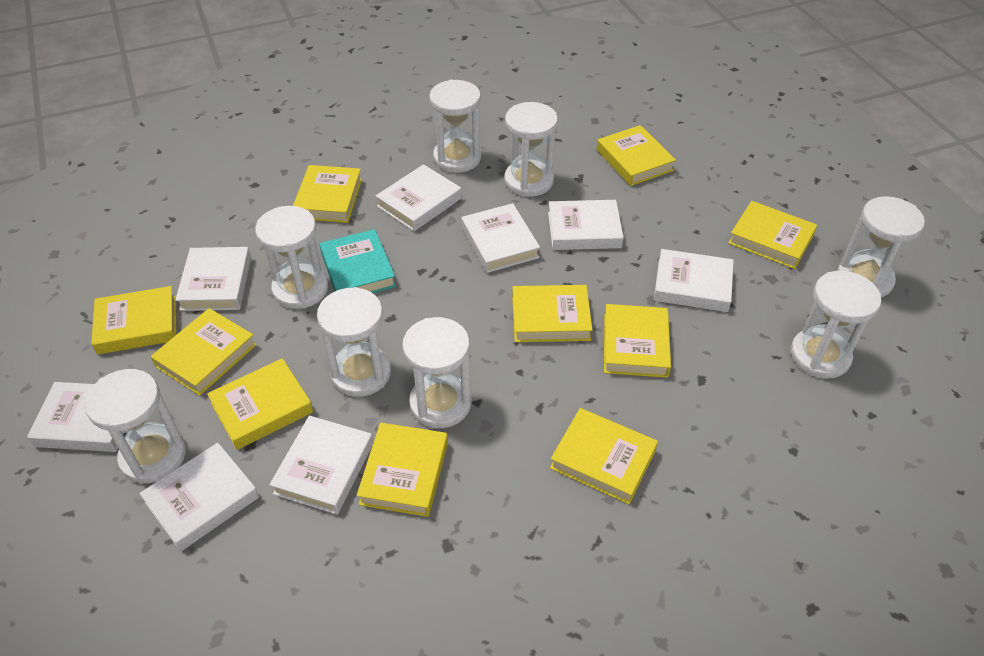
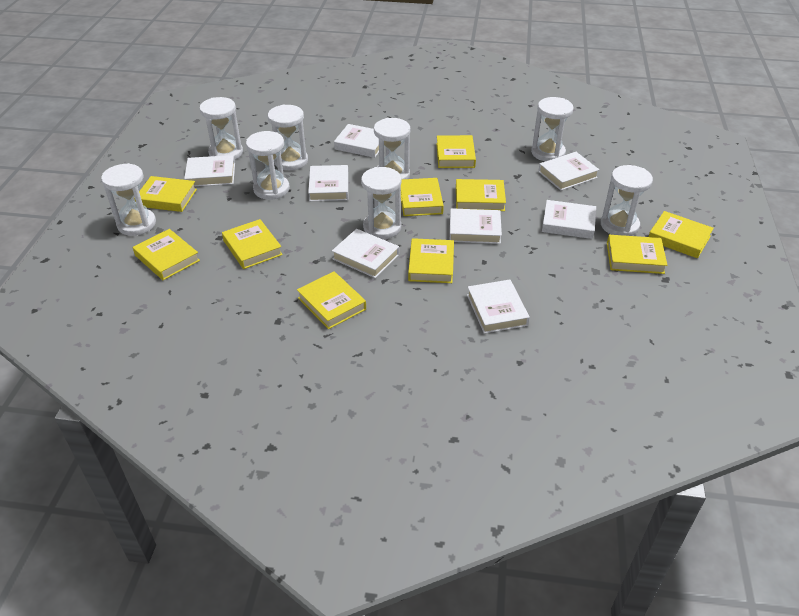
turquoise book: [320,229,396,293] = 1 -> none = 0

